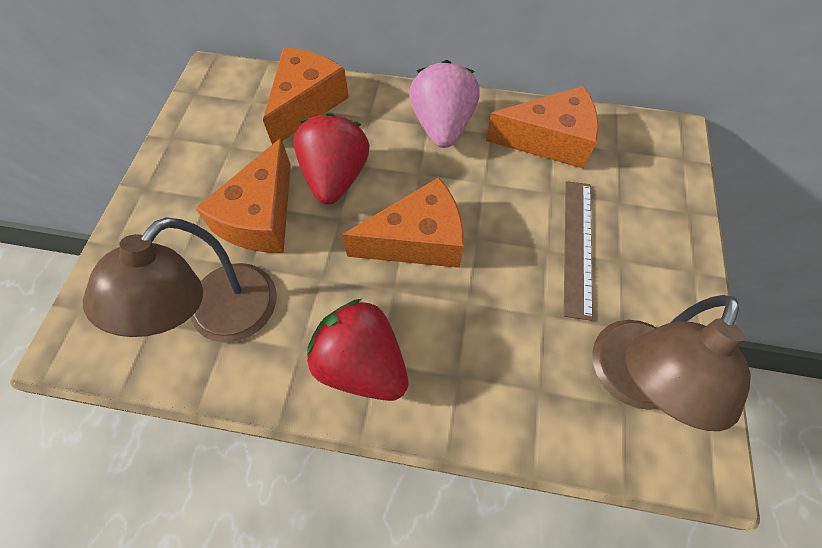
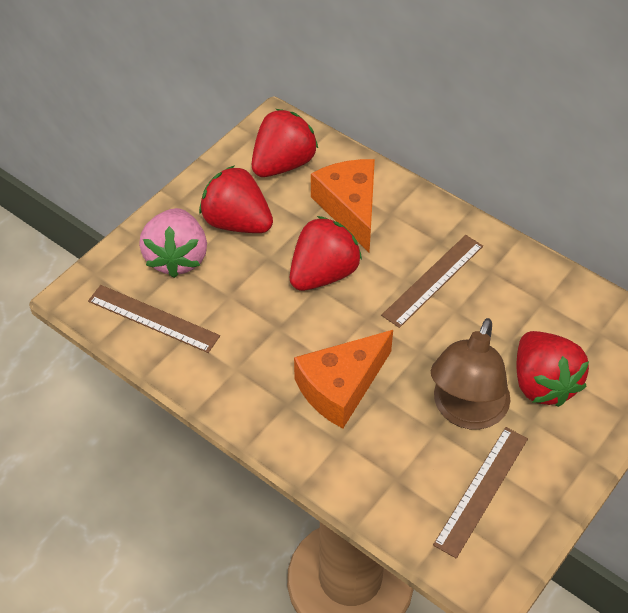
brown lamp: [83,217,277,343] [592,295,751,431] = 2 -> [431,318,510,429] = 1
brown ruler: [564,181,593,321] = 1 -> [88,285,220,353] [381,235,483,328] [433,427,528,559] = 3
orange cheese: [195,138,291,253] [263,47,349,144] [342,178,464,268] [486,86,598,169] = 4 -> [294,330,393,428] [311,159,375,252] = 2
red strawberry: [293,112,369,204] [307,299,408,401] = 2 -> [199,165,273,233] [252,109,318,177] [290,216,362,291] [517,331,589,407] = 4

